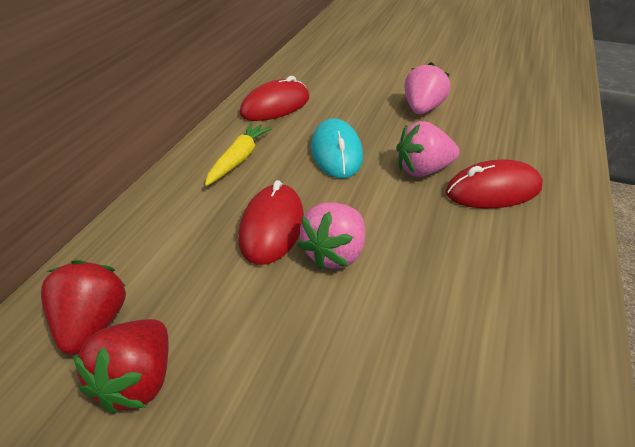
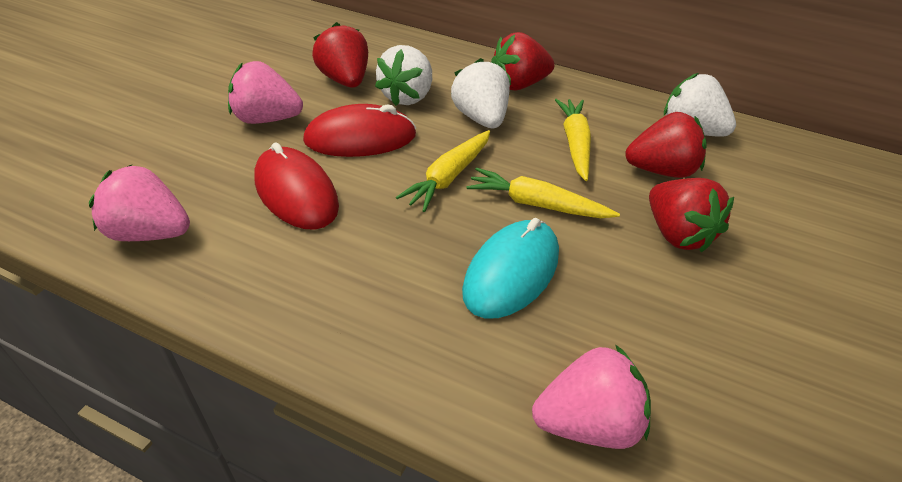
red mouse: [238,180,304,265] [240,76,309,121] [446,159,543,208] = 3 -> [254,142,339,230] [303,104,416,157] = 2
red strawberry: [41,260,126,355] [73,319,169,414] = 2 -> [312,22,368,88] [491,32,555,90] [625,112,707,178] [649,178,734,252] = 4
white strawberry: none = 0 -> [375,45,432,106] [451,58,510,128] [664,73,736,137] = 3
yellow carrot: [205,123,272,186] = 1 -> [396,130,490,212] [466,168,620,218] [555,99,591,181] = 3

